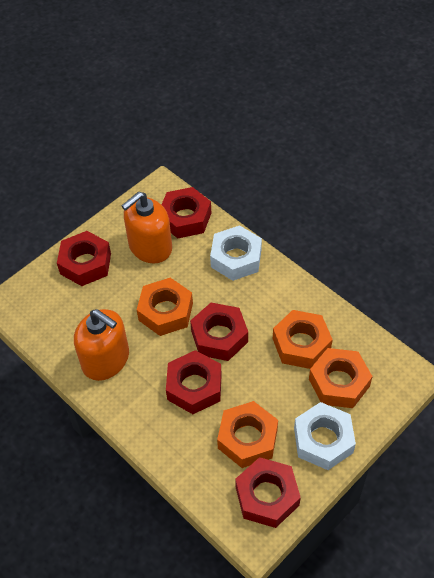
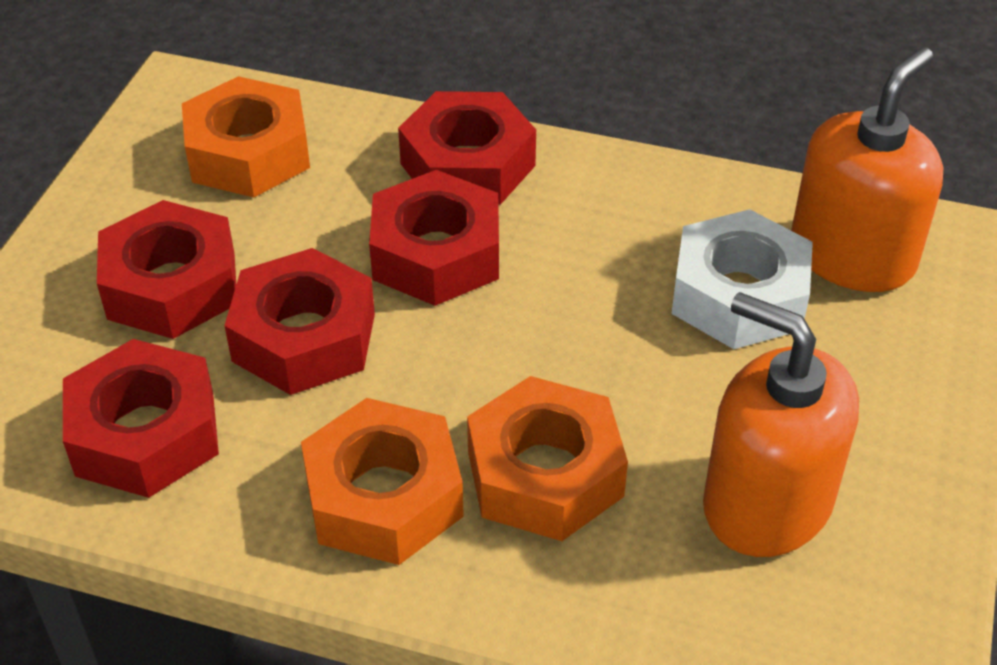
orange nut: [137,278,193,336] [217,401,278,468] [273,310,333,369] [309,348,373,408] = 4 -> [182,76,310,197] [301,398,464,565] [467,376,628,541] = 3
white nut: [210,225,262,281] [294,402,356,470] = 2 -> [672,209,813,349] = 1

